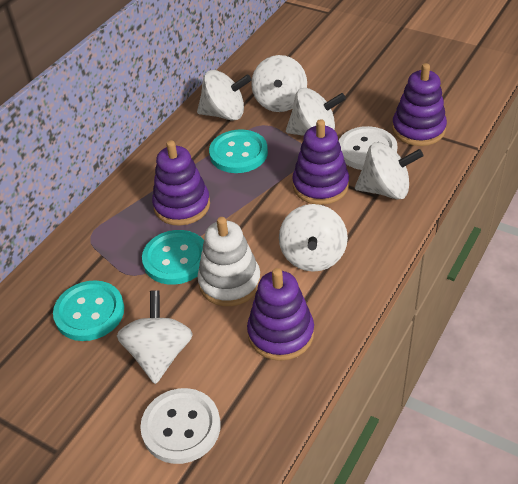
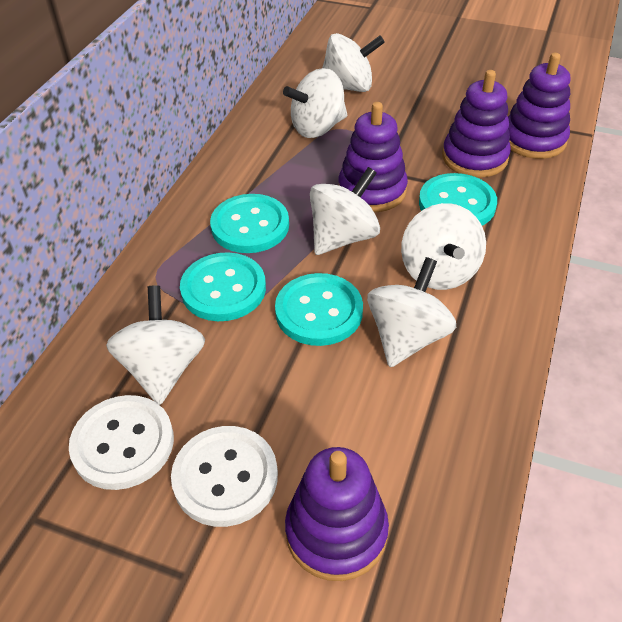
turquoise button: [53,280,124,341] [142,230,204,285] [209,129,268,173] = 3 -> [180,252,266,321] [210,194,289,253] [275,273,363,346] [419,173,497,226] = 4
white stacking toy: [197,217,261,306] = 1 -> none = 0

